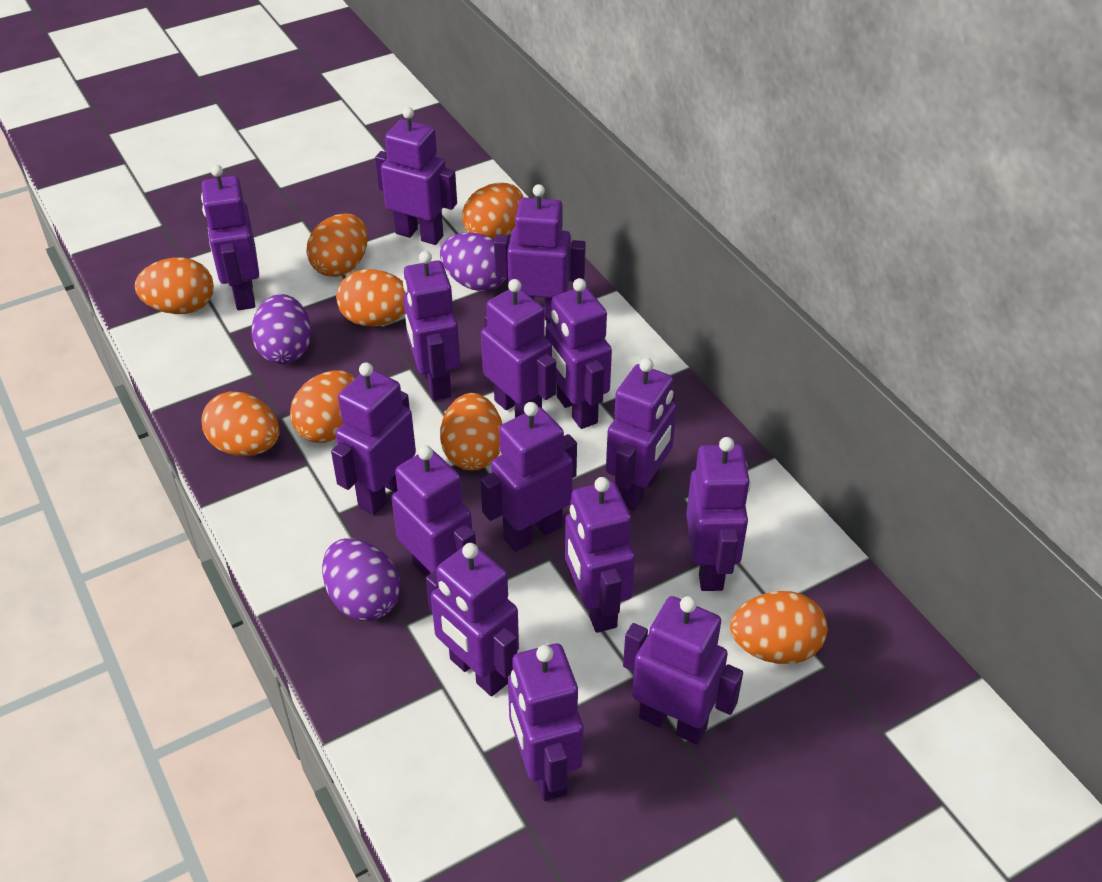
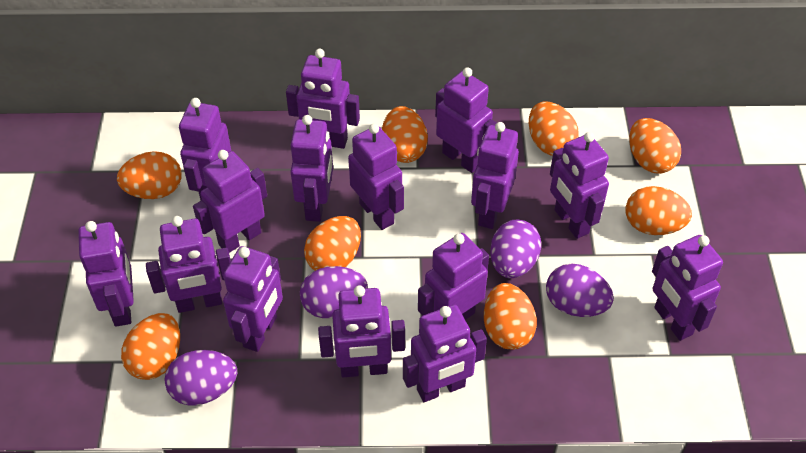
purple egg: [251,294,311,364] [322,539,400,621] [440,233,507,291] = 3 -> [165,350,237,406] [300,266,368,318] [490,220,541,278] [546,264,614,317] = 4

